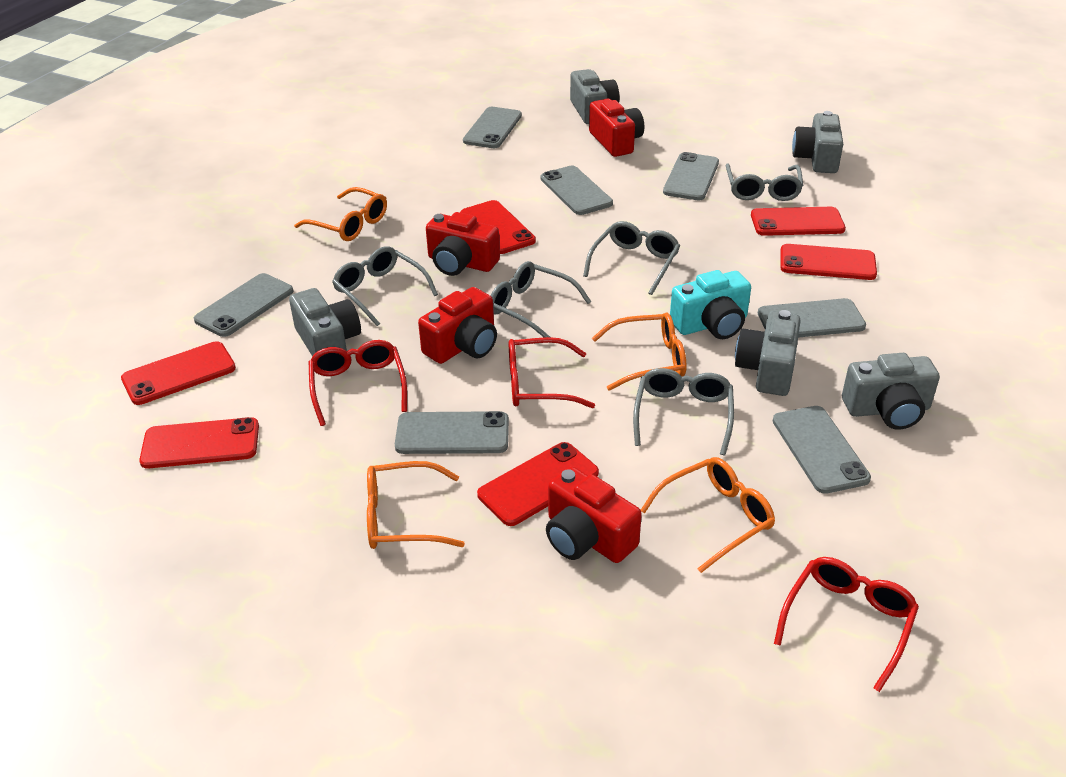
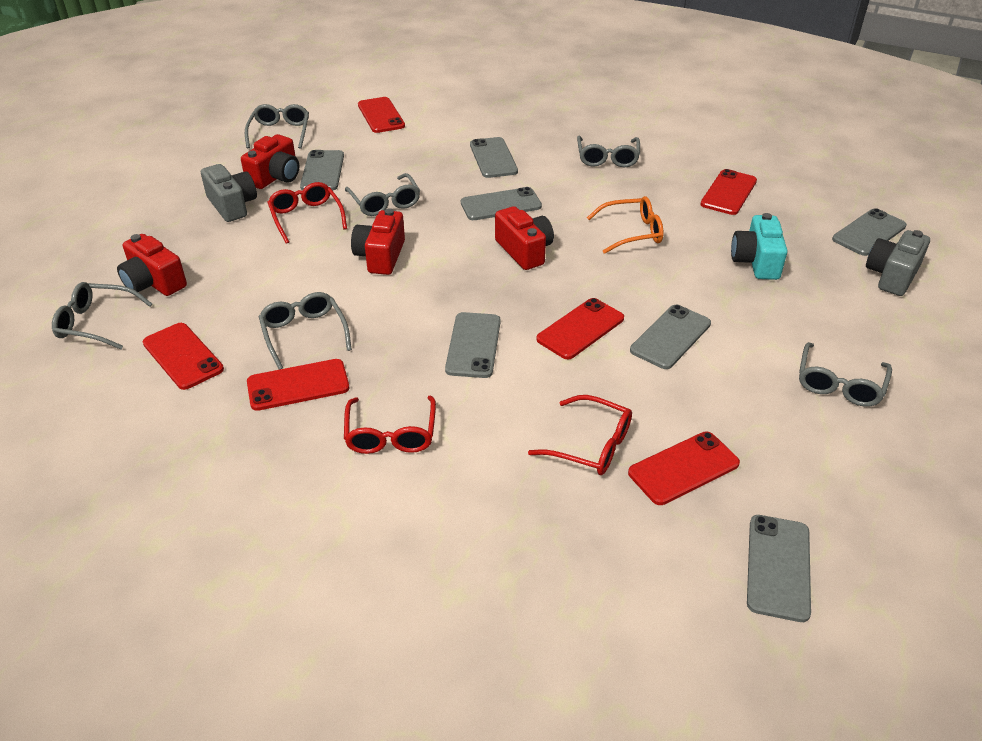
grey camera: [289,288,361,356] [570,69,619,124] [735,310,801,396] [792,111,843,173] [842,353,940,430] = 5 -> [201,164,257,222] [866,230,930,296] = 2
grey glasses: [332,246,438,326] [491,261,592,338] [583,221,680,295] [633,368,734,455] [725,164,803,201] = 5 -> [52,282,152,350] [245,104,309,149] [259,292,352,370] [345,173,420,216] [577,136,640,167] [799,342,892,407] = 6
orange glasses: [294,187,387,241] [367,461,465,549] [592,312,687,391] [641,457,775,573] = 4 -> [587,196,664,254] = 1

